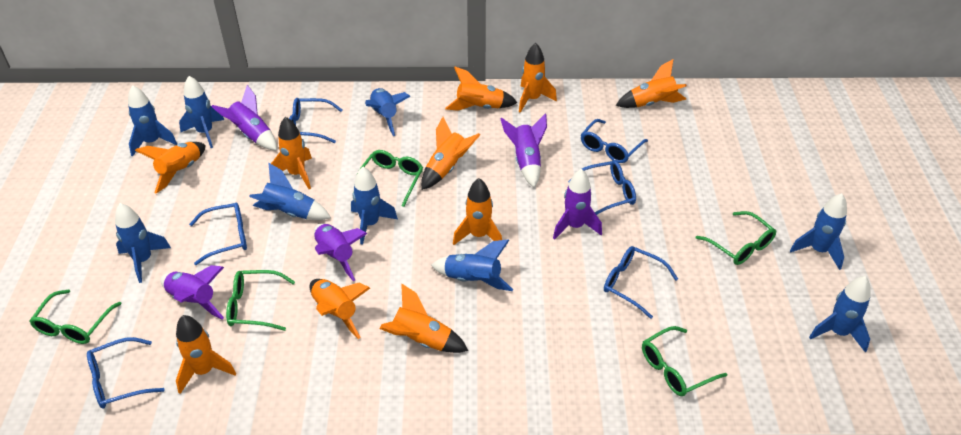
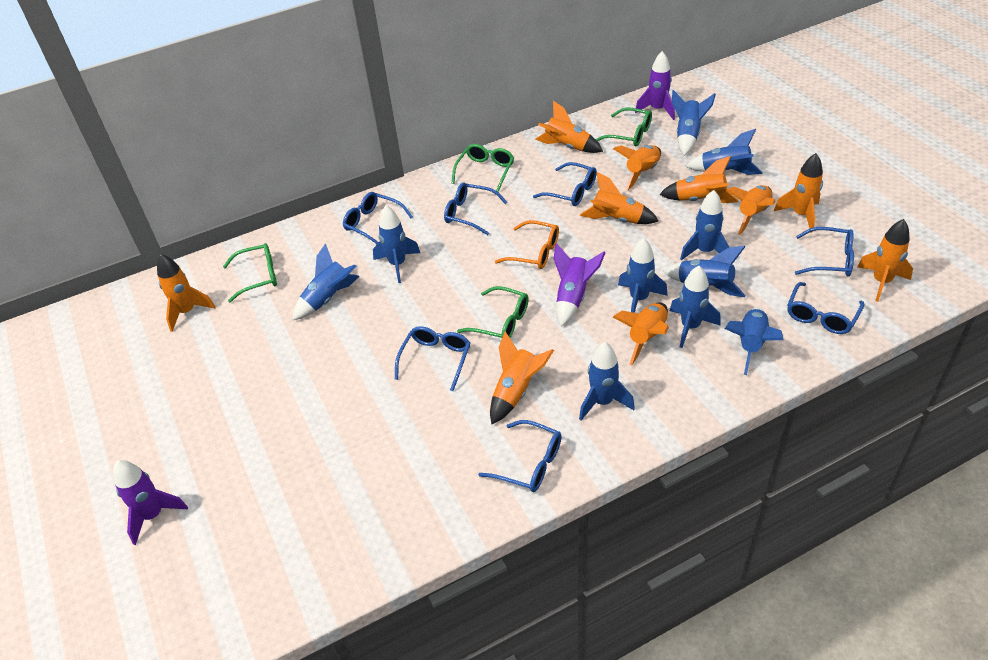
blue glasses: [87,337,164,408] [189,202,247,265] [289,98,342,143] [568,161,636,215] [581,119,648,163] [604,246,678,319] = 6 -> [343,192,413,244] [395,326,470,391] [444,182,508,235] [478,420,562,492] [533,162,597,206] [787,282,865,334] [795,227,854,276] = 7
blue rocket: [115,203,171,283] [128,85,177,157] [179,76,224,148] [249,162,331,220] [351,167,398,245] [365,88,411,136] [431,240,513,291] [790,193,847,270] [809,276,871,353] = 9 -> [293,243,360,320] [373,205,420,283] [579,342,635,420] [618,238,668,313] [663,246,746,297] [670,266,721,348] [672,90,716,156] [680,190,729,260] [686,129,763,175] [725,308,783,375] = 10
green glasses: [30,289,122,344] [226,270,295,331] [355,150,423,207] [642,326,727,396] [696,211,776,265] = 5 -> [223,243,277,303] [452,144,514,192] [457,286,529,338] [596,107,652,147] = 4
orange glasses: none = 0 -> [495,220,559,269] = 1
purple rocket: [160,265,224,319] [211,85,277,151] [314,223,367,281] [501,113,547,188] [553,169,602,240] = 5 -> [113,460,188,545] [553,243,606,327] [635,51,675,120] = 3

